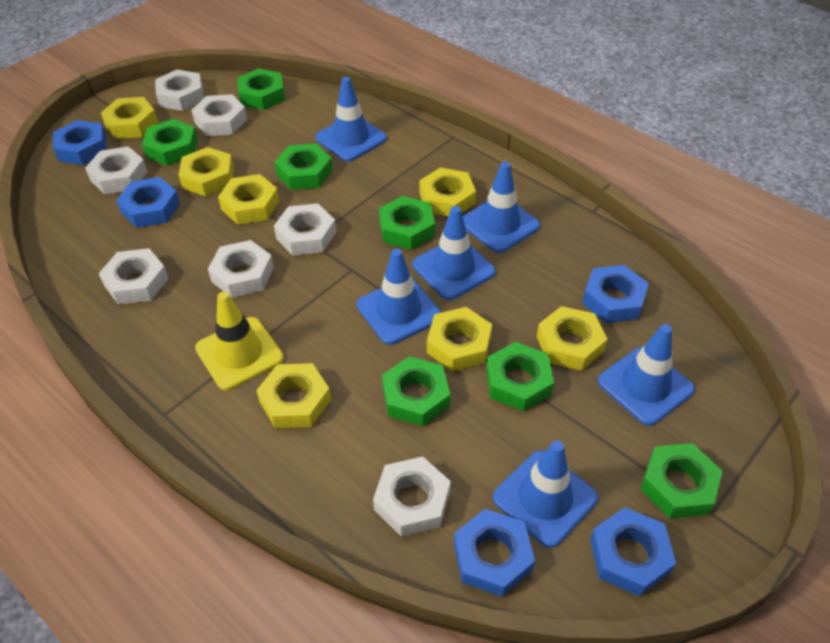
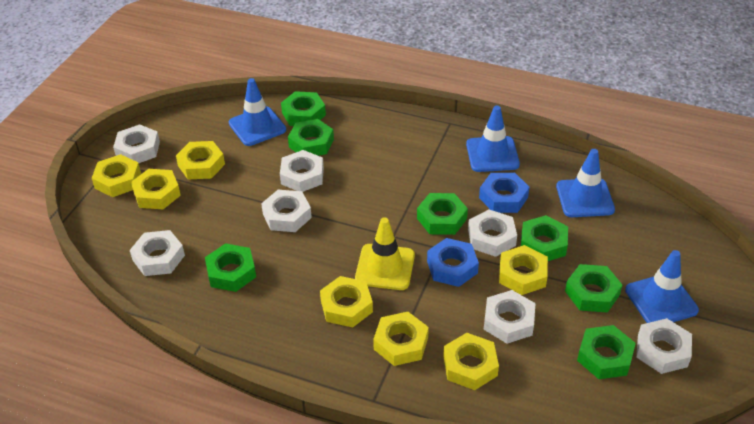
blue nut: [53,120,107,165] [116,177,180,228] [454,509,535,597] [582,265,649,323] [590,507,676,596] = 5 -> [427,238,479,287] [479,173,530,213] = 2
blue traffic cone: [315,77,387,162] [357,248,441,345] [412,206,496,300] [463,161,540,253] [493,440,598,548] [598,324,695,426] = 6 -> [229,78,286,146] [466,106,520,172] [556,149,615,217] [625,250,699,323] = 4

